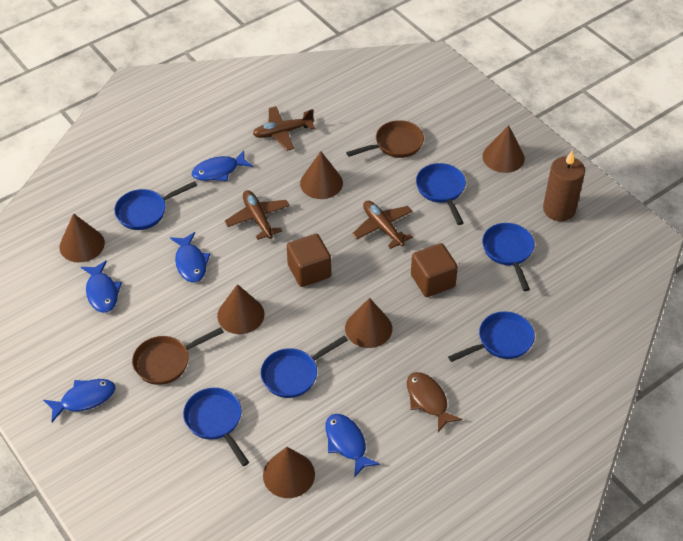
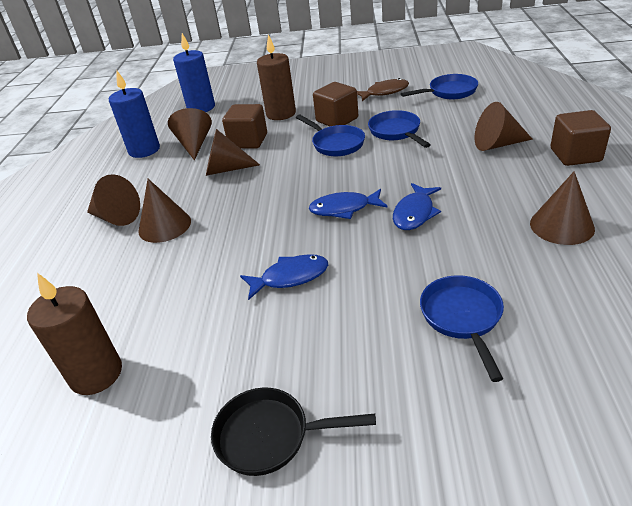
black pan: none = 0 -> [211,388,376,476] = 1
blue candle: none = 0 -> [109,70,160,158] [173,33,215,112] = 2
blue fish: [43,379,115,422] [81,260,122,313] [170,232,210,282] [192,150,253,181] [326,414,380,478] = 5 -> [240,254,328,300] [309,189,388,219] [393,183,441,230] = 3
blue pan: [114,181,197,230] [183,388,249,466] [260,335,348,398] [416,163,466,225] [448,311,535,362] [482,223,534,291] = 6 -> [296,115,365,156] [368,110,431,148] [401,74,478,99] [420,275,504,382] = 4
brown candle: [543,150,585,221] = 1 -> [27,273,122,395] [257,34,296,120] = 2
brown cube: [287,234,331,287] [411,243,458,297] = 2 -> [222,104,267,149] [313,82,358,126] [551,110,611,166] = 3
brown pan: [132,327,224,385] [346,120,424,158] = 2 -> none = 0
brown plane: [225,190,290,240] [253,106,315,151] [352,201,413,249] = 3 -> none = 0

